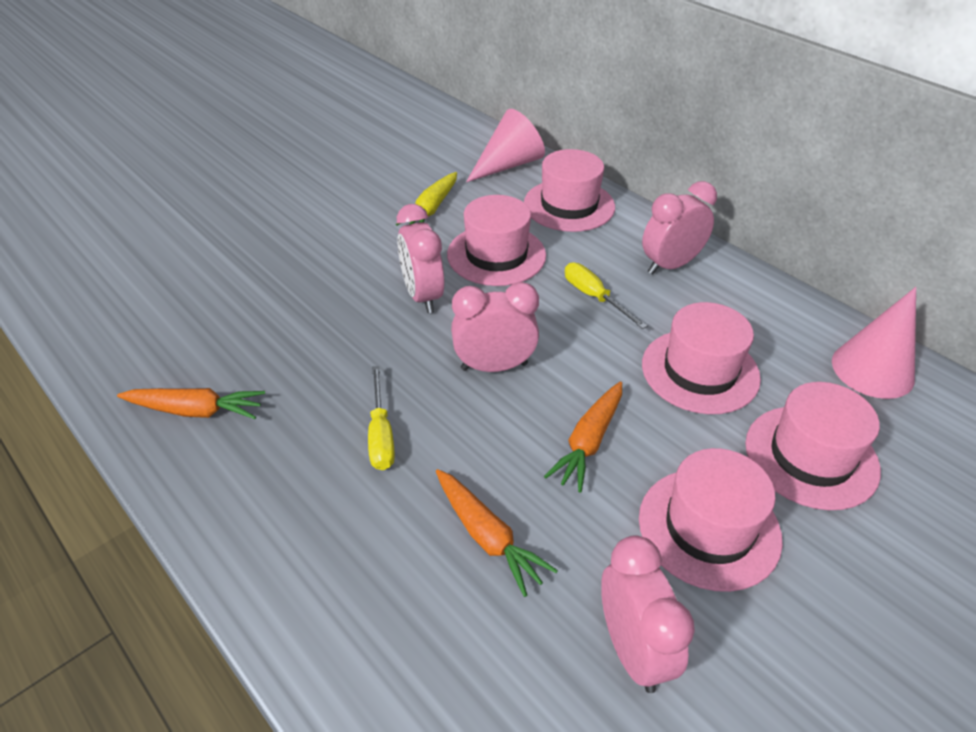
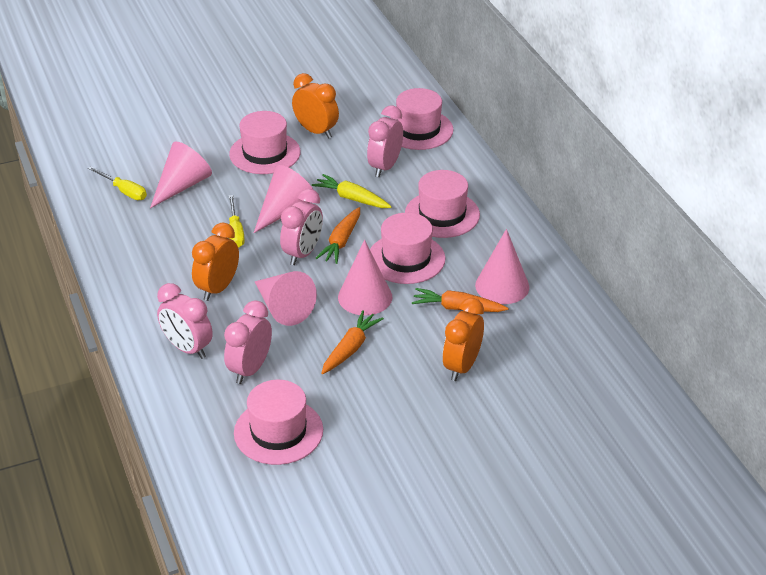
orange clock: none = 0 -> [192,223,239,301] [292,73,339,139] [443,298,484,381] = 3
pink cone: [466,109,545,182] [832,287,916,399] = 2 -> [150,142,212,208] [254,165,313,233] [255,271,317,326] [338,240,392,315] [475,229,529,304] = 5

